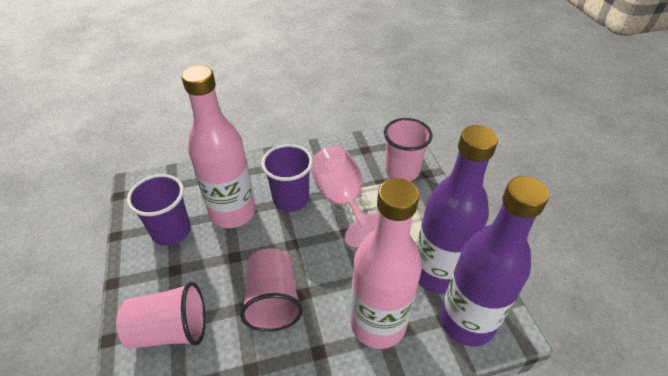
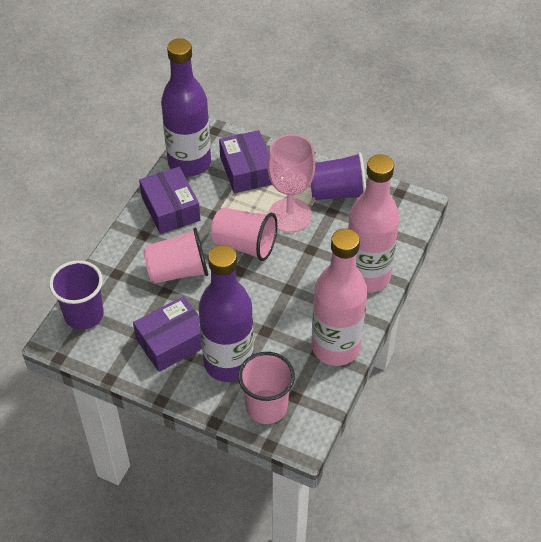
purple box: none = 0 -> [133,296,202,372] [139,167,200,234] [219,130,272,193] = 3

